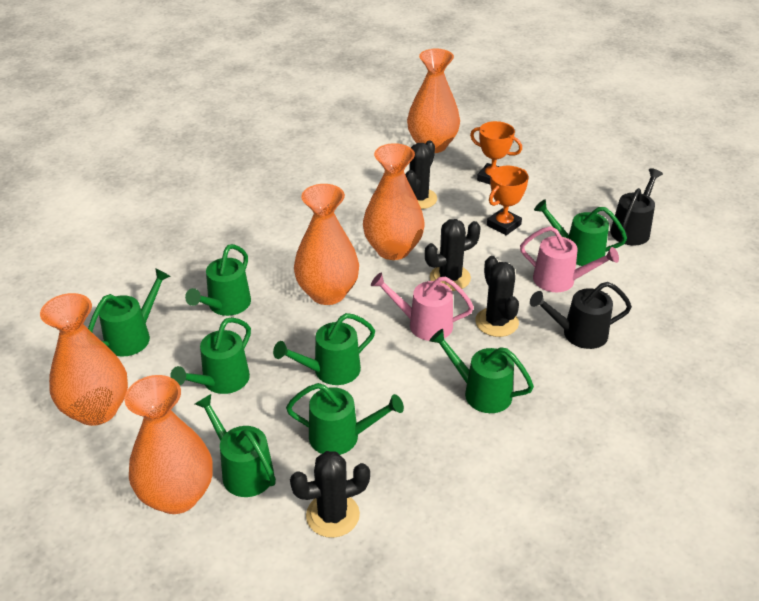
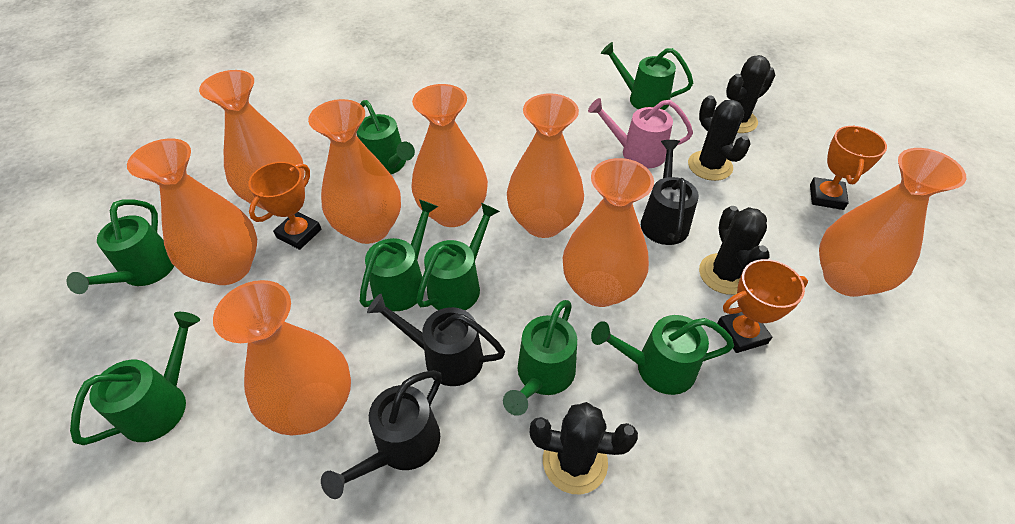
black watering can: [530,282,632,349] [610,168,663,245] = 2 -> [321,370,442,499] [367,294,505,386] [641,140,699,245] = 3
orange trophy: [470,121,522,184] [487,166,529,235] = 2 -> [248,162,321,250] [717,259,808,353] [810,125,887,210] = 3
orange vase: [40,293,128,426] [124,375,213,514] [294,184,359,305] [363,143,425,260] [407,49,460,153] = 5 -> [127,139,257,285] [199,70,305,211] [213,280,351,436] [308,99,401,244] [411,84,488,227] [507,93,584,238] [563,158,654,307] [819,148,966,297] = 8
pink watering can: [371,273,474,341] [520,226,619,292] = 2 -> [588,98,693,169] = 1

